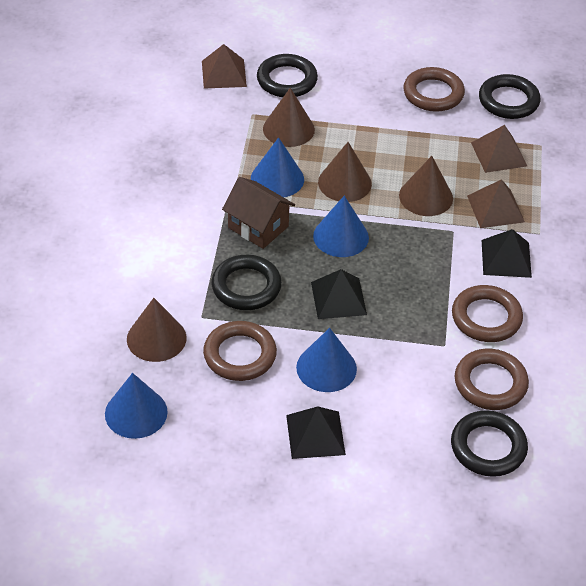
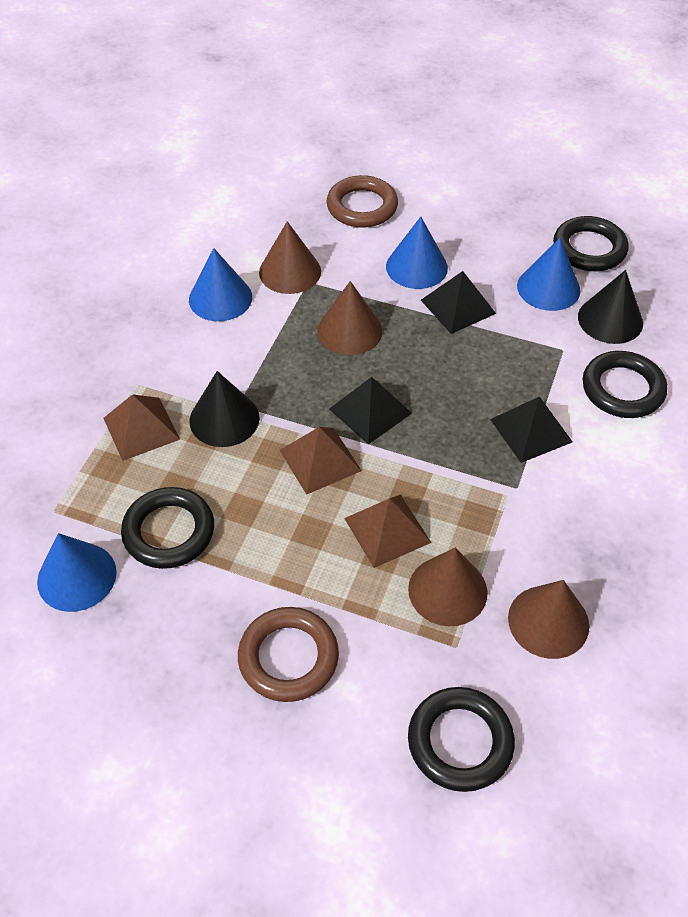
black cone: none = 0 -> [189,371,260,447] [578,270,643,344] = 2
brown house: [222,177,295,249] = 1 -> none = 0
brown ring: [203,321,277,381] [403,67,465,112] [452,285,523,342] [455,349,529,410] = 4 -> [238,607,339,702] [326,175,398,228] = 2

